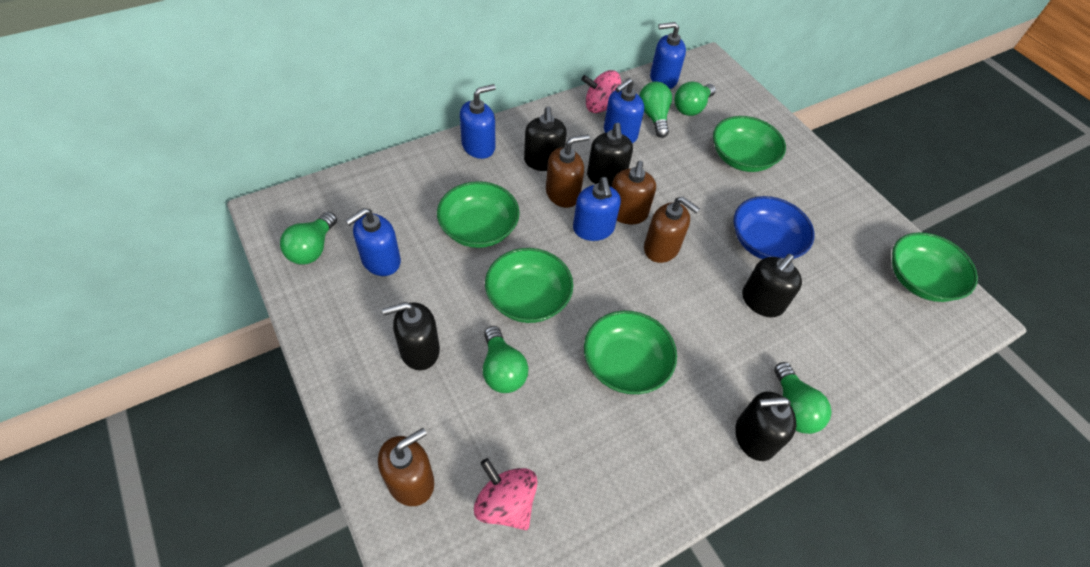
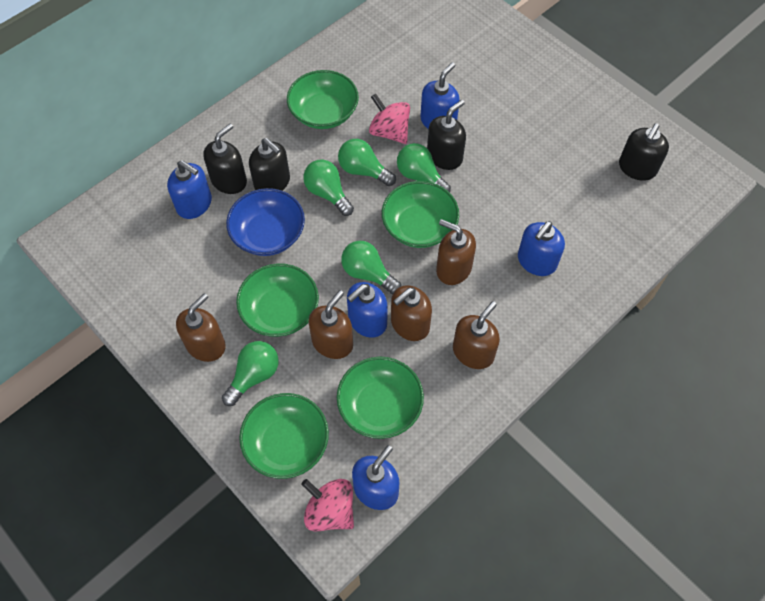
black soap dispenser: [382,302,440,370] [524,106,567,171] [587,123,633,187] [735,391,796,461] [742,254,802,317] = 5 -> [203,124,247,194] [249,138,290,191] [427,100,466,170] [619,123,669,181] = 4
brown soap dispenser: [378,428,434,506] [546,134,590,208] [612,161,656,224] [644,197,700,263] = 4 -> [176,293,226,362] [309,290,353,359] [391,285,432,341] [436,219,476,285] [453,301,500,369] = 5

